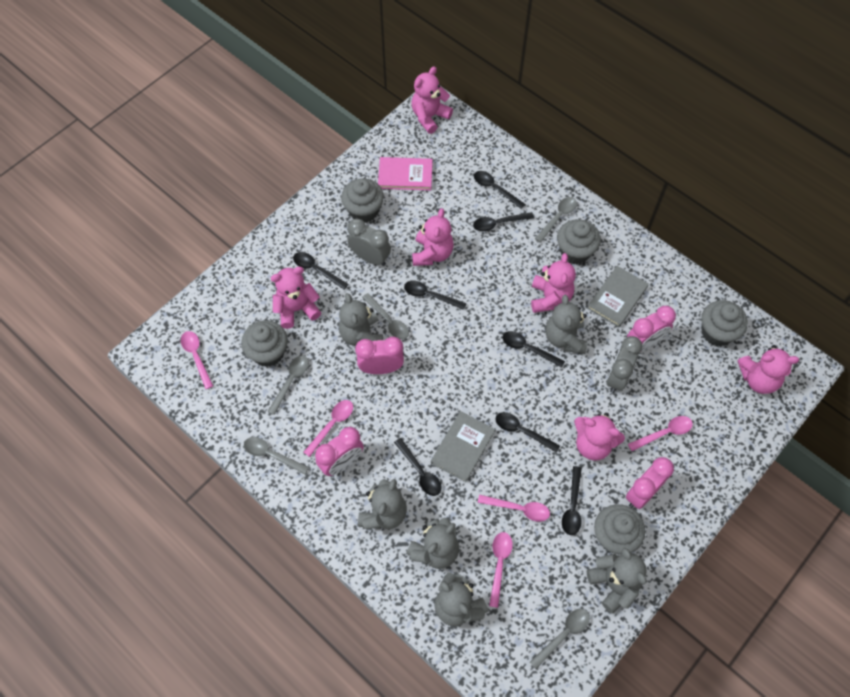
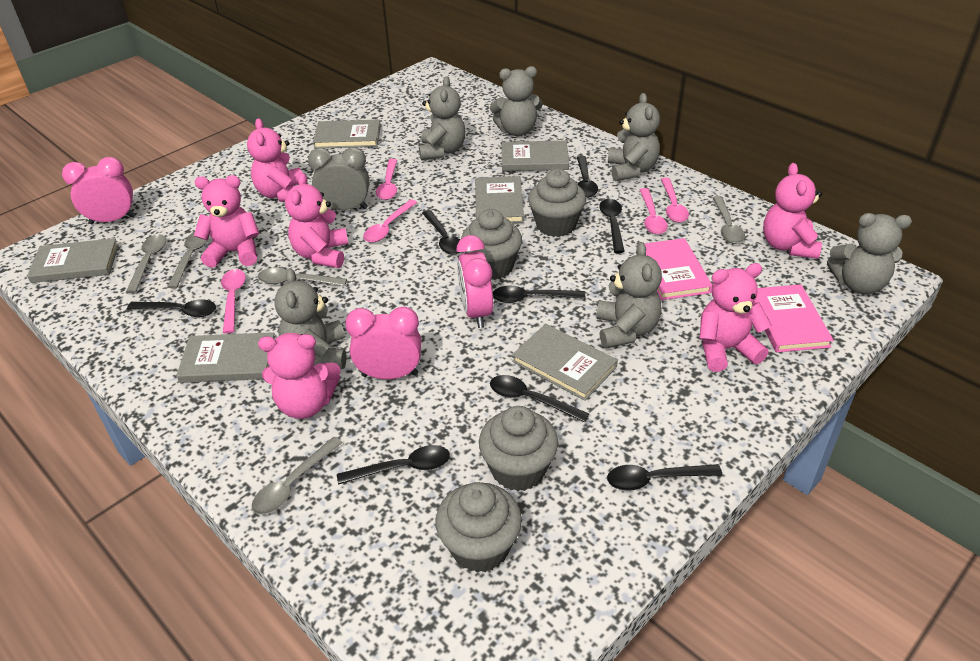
grey book: [431,411,495,482] [587,266,649,327] = 2 -> [27,238,119,283] [176,332,275,383] [313,120,381,149] [475,176,524,223] [502,141,569,171] [512,324,618,401] = 6
grey clock: [347,218,391,266] [606,336,642,393] = 2 -> [308,147,370,210] = 1
grey cupcake: [241,320,288,367] [341,178,384,223] [557,219,601,264] [594,504,645,554] [701,300,748,346] = 5 -> [436,482,522,573] [461,209,522,280] [479,406,558,491] [528,169,586,237] = 4
pink book: [378,157,433,191] = 1 -> [637,238,712,300] [753,284,834,352] = 2
pink clock: [315,427,364,476] [355,337,404,374] [626,457,674,509] [627,306,676,351] = 4 -> [62,157,136,224] [345,307,421,379] [456,235,493,328] = 3

